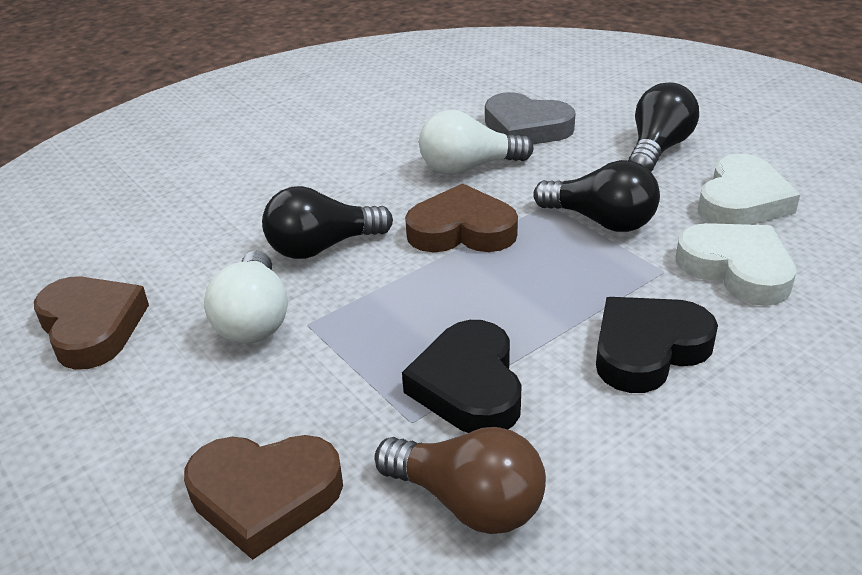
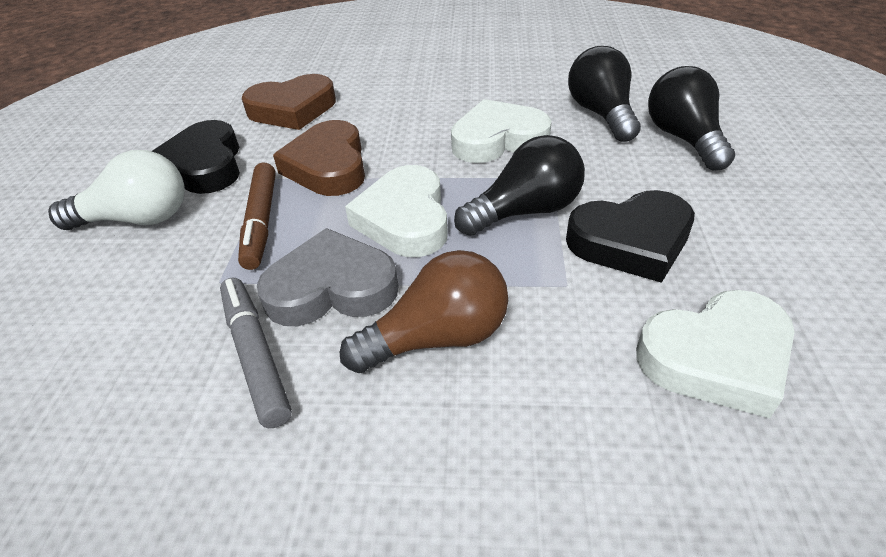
brown heart: [34,276,149,370] [184,435,343,560] [405,183,518,252] = 3 -> [242,74,336,130] [273,120,365,196] = 2
brown marker: none = 0 -> [238,163,276,270] = 1
grey marker: none = 0 -> [220,277,292,428] = 1
white heart: [676,223,796,306] [698,154,800,225] = 2 -> [345,165,448,257] [451,99,552,163] [636,290,795,418] = 3
white light bulb: [204,250,288,344] [419,110,534,175] = 2 -> [48,150,185,230] = 1

